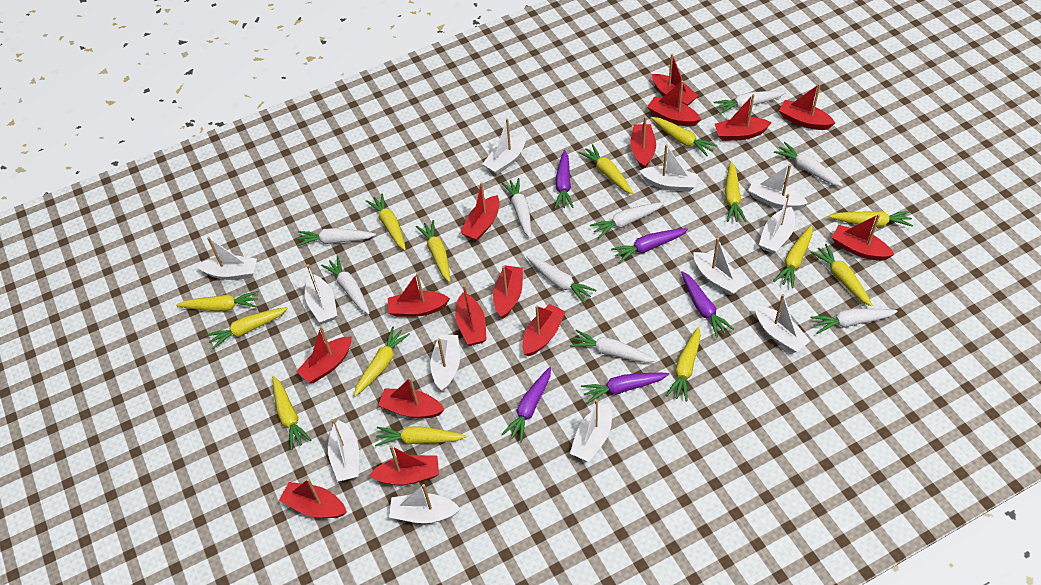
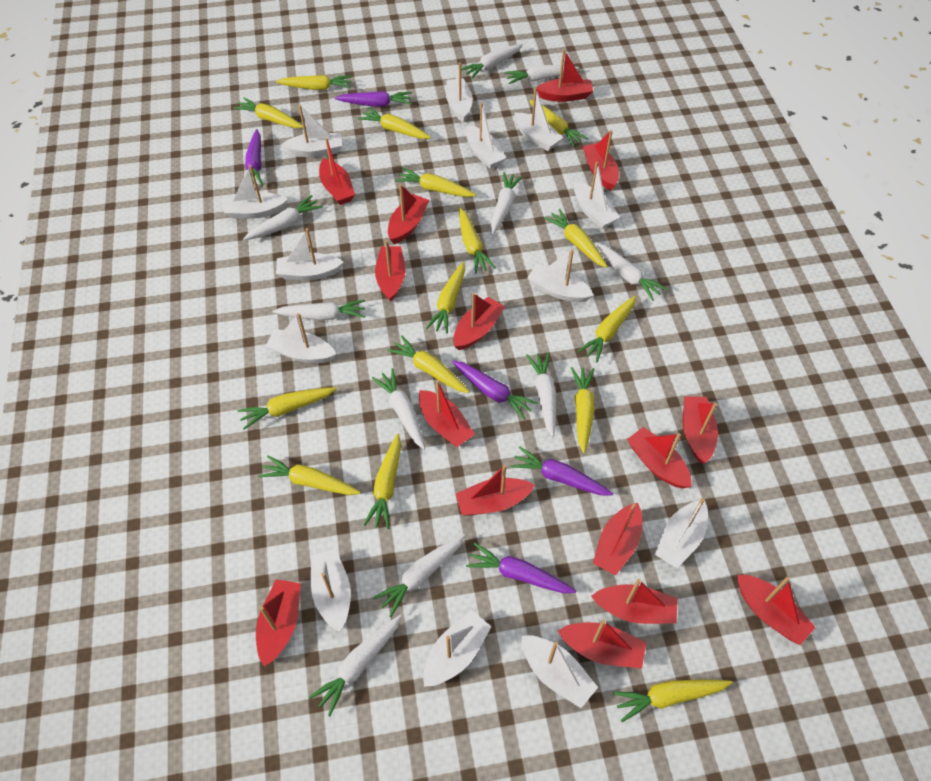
white boat: [197,237,257,280] [305,264,337,324] [328,419,359,482] [389,484,461,523] [430,334,460,391] [482,118,526,175] [570,399,612,462] [640,144,698,192] [693,238,746,295] [748,164,808,210] [755,294,810,353] [759,194,795,254] = 12 -> [224,165,288,219] [266,313,336,363] [276,228,344,280] [281,105,342,157] [311,549,351,632] [423,610,492,687] [446,62,473,122] [466,103,506,169] [514,87,563,151] [521,635,598,708] [528,250,594,303] [574,162,620,228] [655,498,708,568] = 13
white carrot: [297,228,376,246] [321,256,370,314] [501,178,531,238] [526,256,596,304] [570,330,656,363] [590,202,664,238] [713,91,786,114] [774,142,843,187] [810,309,898,334] = 9 -> [243,195,323,240] [272,300,365,320] [309,615,402,717] [372,368,425,450] [373,534,466,617] [461,44,523,79] [491,172,523,234] [505,65,579,84] [526,352,556,437] [595,242,667,301] = 10
yellow carrot: [176,291,259,311] [206,307,288,350] [272,376,311,450] [354,326,410,396] [366,194,406,250] [375,426,466,446] [416,220,450,282] [579,144,633,194] [651,117,718,156] [666,327,701,401] [725,162,746,222] [774,225,813,288] [810,244,873,307] [829,211,913,227] = 14 -> [233,97,303,128] [237,387,337,430] [258,455,361,495] [276,75,352,90] [358,107,431,139] [364,434,401,529] [387,335,470,393] [395,167,476,197] [426,262,465,334] [459,208,496,273] [530,100,588,147] [544,209,607,268] [571,367,595,454] [578,296,636,362] [613,680,733,722] = 15

